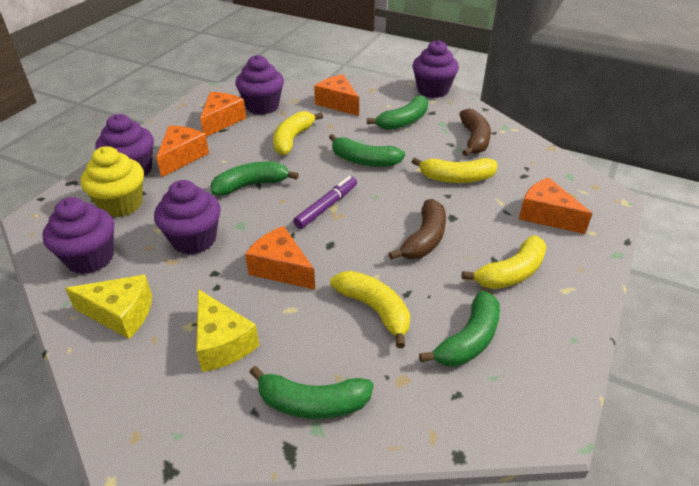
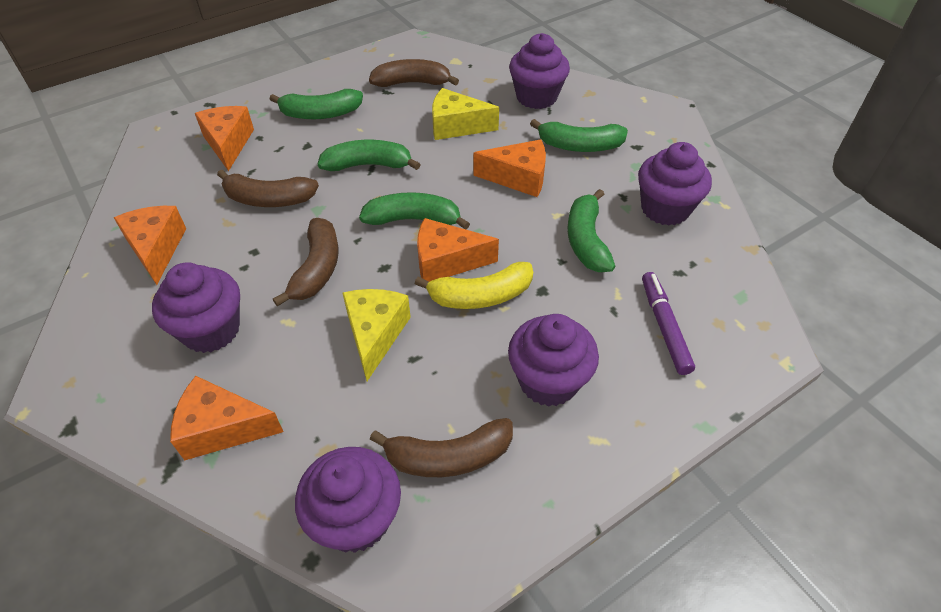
brown banana: [389,199,446,260] [459,109,491,156] = 2 -> [217,170,319,207] [273,218,338,307] [369,59,459,87] [370,418,513,477] = 4
yellow banana: [273,111,323,155] [330,271,410,348] [412,157,497,183] [462,235,547,289] = 4 -> [415,262,533,309] = 1
yellow cupcake: [81,146,144,217] = 1 -> none = 0

